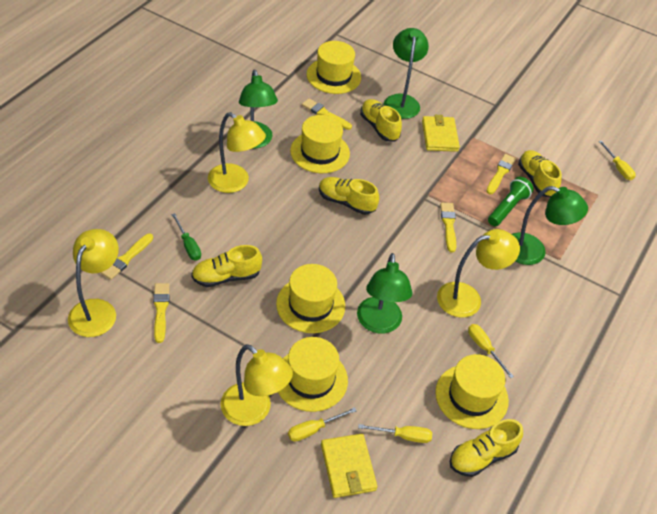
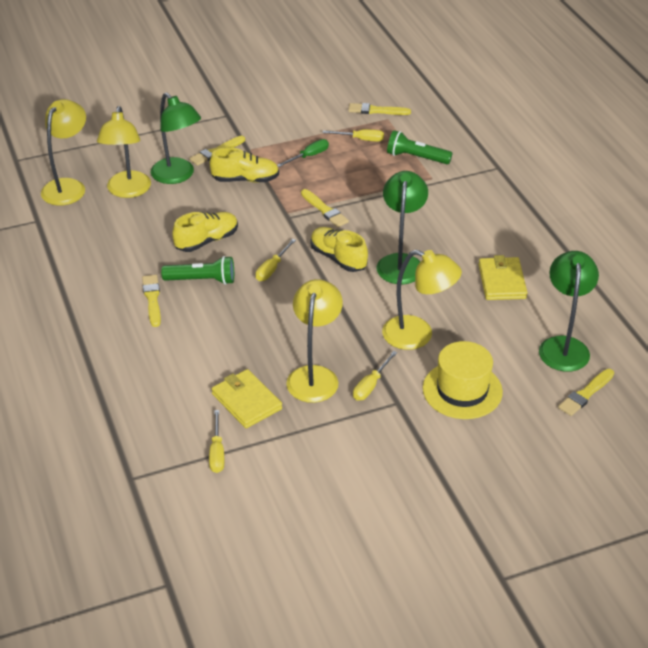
green flashlight: [488,177,534,226] = 1 -> [161,256,234,285] [387,130,452,164] = 2
green lamp: [239,70,278,148] [357,253,412,334] [384,28,429,119] [512,186,588,265] = 4 -> [151,92,201,184] [377,171,428,284] [539,251,599,372] = 3
yellow hat: [276,264,345,333] [278,337,348,412] [290,115,350,173] [307,41,361,94] [435,354,509,429] = 5 -> [423,341,503,419] = 1
yellow shoe: [191,245,262,287] [319,177,379,215] [360,99,402,141] [449,419,523,477] [518,150,562,197] = 5 -> [172,212,238,252] [210,147,279,183] [310,227,368,272] = 3

